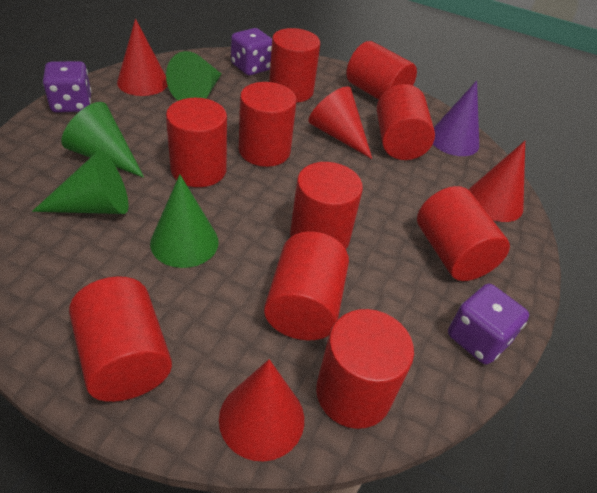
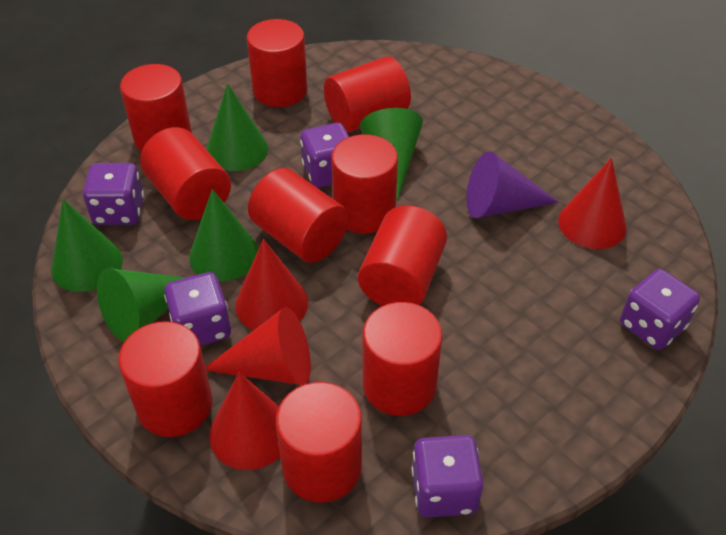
green cone: [32,151,128,214] [61,102,144,178] [150,174,219,268] [166,51,221,101] = 4 -> [51,199,123,292] [97,268,185,342] [189,189,259,282] [206,84,268,171] [360,108,423,200] = 5
purple dice: [43,61,91,113] [231,28,272,75] [448,284,529,364] = 3 -> [83,163,144,225] [164,272,231,346] [300,123,349,188] [412,435,483,518] [620,269,700,350] = 5

